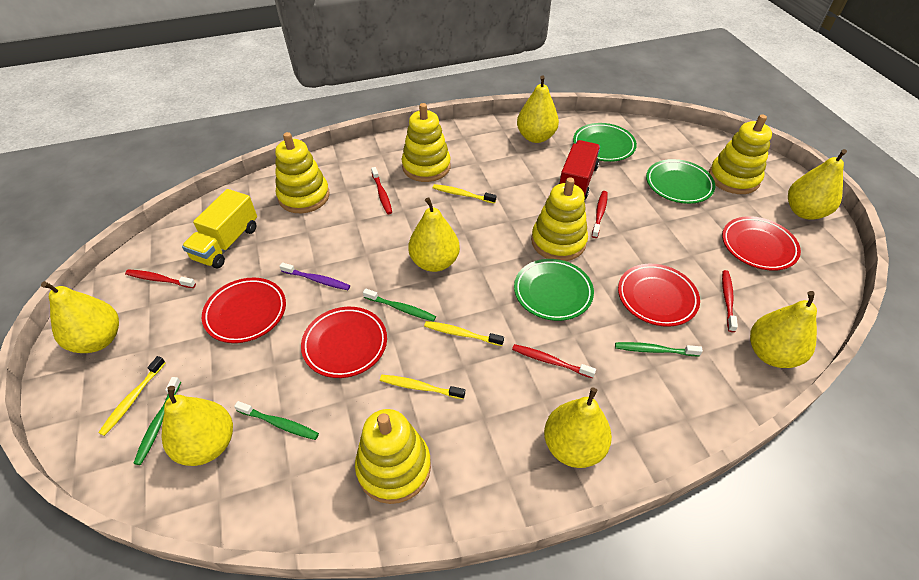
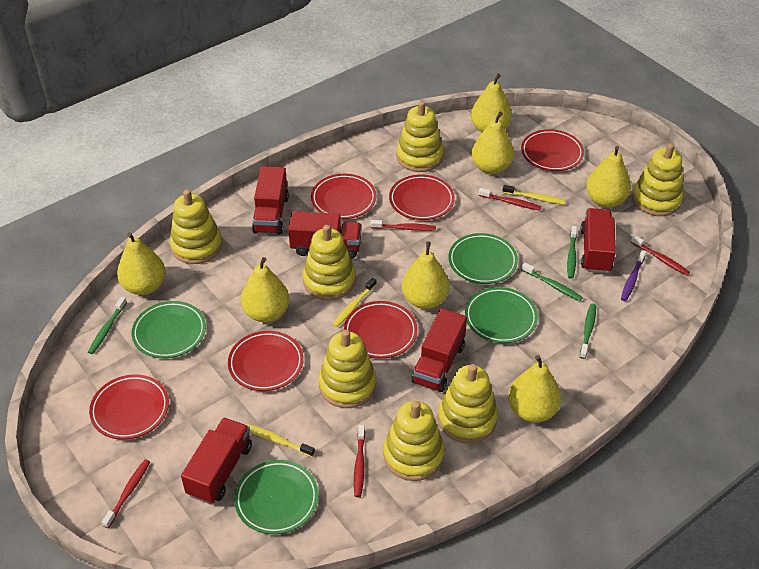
green plate: [514,259,594,321] [573,123,637,162] [646,159,715,204] = 3 -> [132,301,206,358] [234,460,319,534] [448,233,518,284] [465,287,538,343] = 4
red plate: [202,278,286,343] [301,307,387,378] [618,264,700,327] [722,216,801,271] = 4 -> [89,374,169,440] [228,331,304,391] [311,174,376,219] [344,301,418,358] [389,175,455,220] [521,129,584,171] = 6
red truck: [559,140,600,200] = 1 -> [181,418,252,504] [252,166,289,234] [288,211,362,259] [412,308,467,392] [581,208,616,273] = 5
yellow stacking toy: [275,132,330,213] [355,409,431,504] [402,103,451,182] [531,177,588,261] [709,115,772,194] = 5 -> [170,190,222,264] [303,225,356,301] [318,330,376,408] [383,401,445,481] [396,101,444,172] [438,364,498,444] [632,143,683,216] = 7
yellow toothbrush: [98,356,166,436] [380,375,465,399] [424,321,504,346] [433,184,496,204] = 4 -> [246,424,315,457] [332,278,377,328] [502,185,566,205] = 3
yellow truck: [182,189,257,269] = 1 -> none = 0

